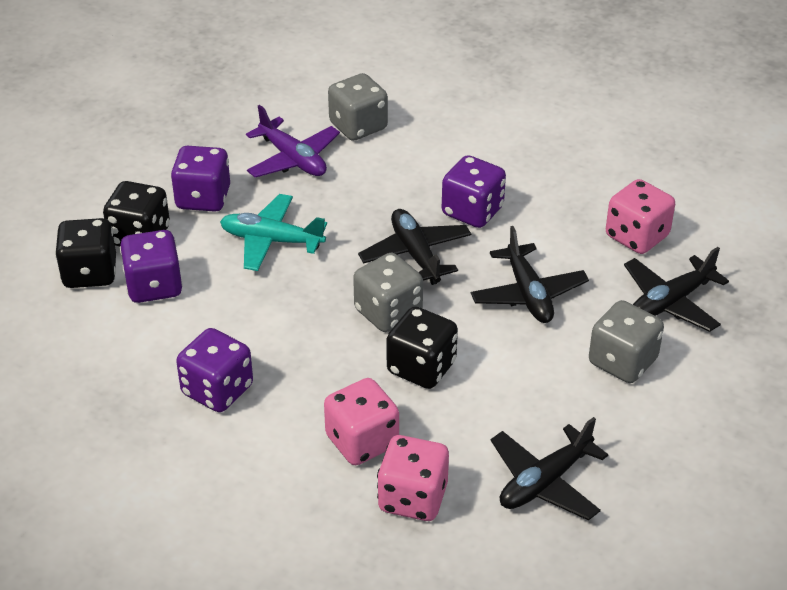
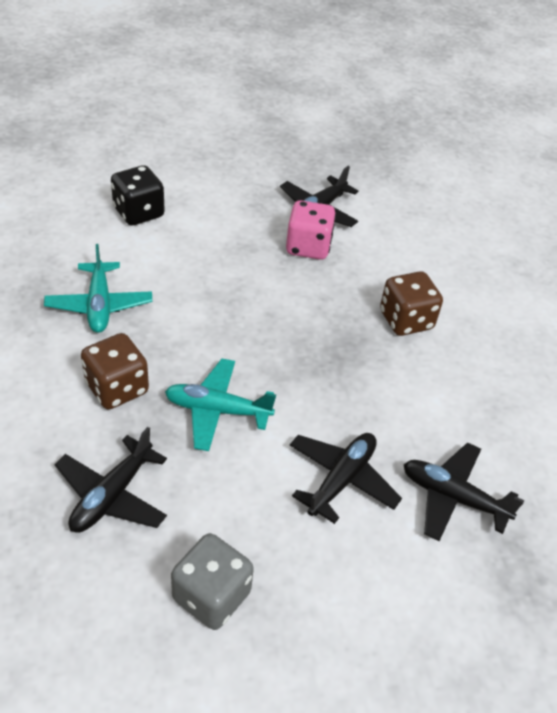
black dice: [55,218,116,288] [103,181,170,246] [387,306,458,389] = 3 -> [111,165,165,226] = 1
brown dice: none = 0 -> [81,333,149,409] [380,271,443,336] = 2
grey dice: [328,73,388,141] [353,253,423,332] [589,300,664,383] = 3 -> [171,533,254,630] = 1
pink dice: [324,378,399,465] [377,435,449,521] [606,179,675,254] = 3 -> [286,200,336,260] = 1
purple dice: [120,230,183,303] [171,146,230,212] [176,328,253,412] [442,155,506,228] = 4 -> none = 0
purple plane: [246,105,340,178] = 1 -> none = 0
turquoise plane: [220,194,327,271] = 1 -> [44,244,152,333] [165,359,276,451] = 2

